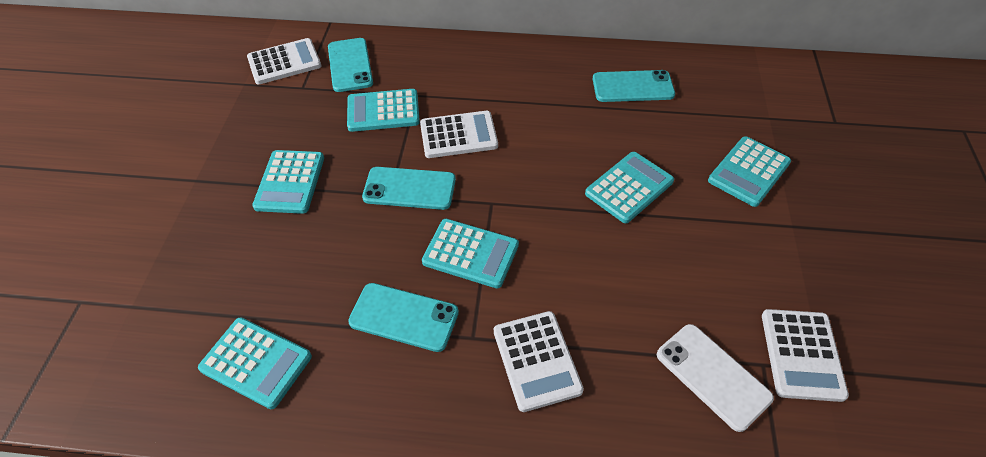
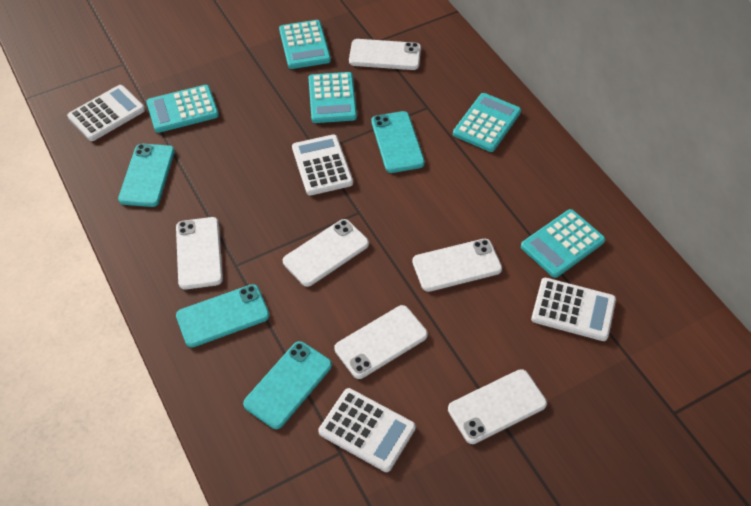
turquoise calculator: [198,317,312,409] [252,150,324,214] [347,89,420,132] [422,219,519,289] [585,152,674,223] [708,136,791,207] = 6 -> [146,85,219,133] [279,20,331,69] [309,72,357,123] [453,93,521,152] [521,209,605,278] = 5
white phone: [657,324,774,432] = 1 -> [176,217,223,290] [283,219,369,287] [334,305,428,379] [349,39,421,70] [412,239,502,292] [448,369,547,444] = 6

